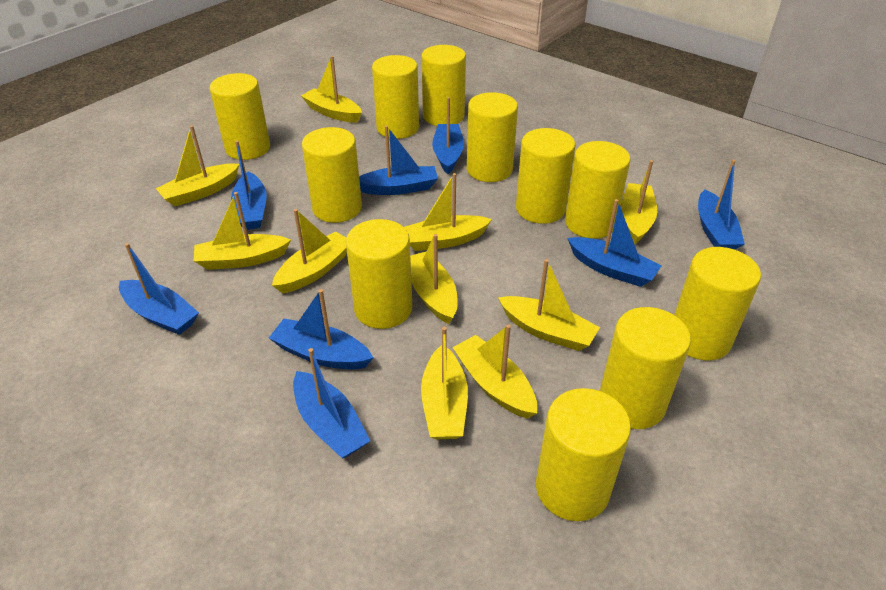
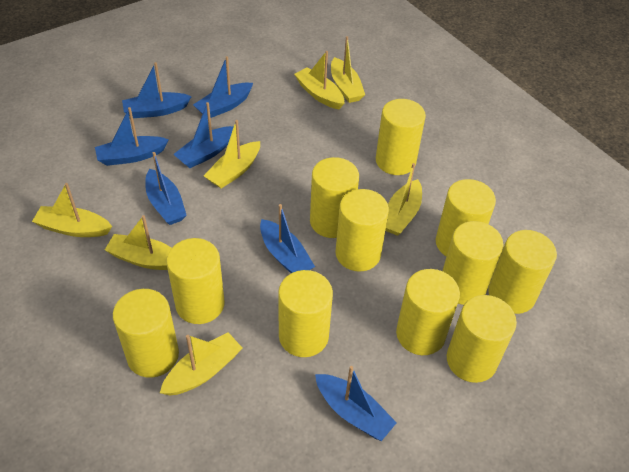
blue boat: [119,243,199,335] [231,140,267,230] [269,289,373,370] [293,348,370,459] [359,126,438,195] [432,97,464,174] [568,199,661,287] [698,160,745,250] = 8 -> [95,107,169,166] [122,62,192,118] [145,152,187,225] [173,102,234,168] [193,56,253,118] [260,204,315,273] [315,366,397,441] = 7
yellow boat: [155,125,239,207] [194,192,291,270] [272,209,347,294] [301,56,362,123] [404,173,492,251] [410,234,458,324] [421,327,468,439] [452,325,537,419] [498,259,600,351] [621,160,657,244] = 10 -> [32,183,112,237] [105,215,171,270] [160,333,242,395] [204,120,260,188] [294,51,344,109] [331,36,365,103] [385,163,422,236] = 7

